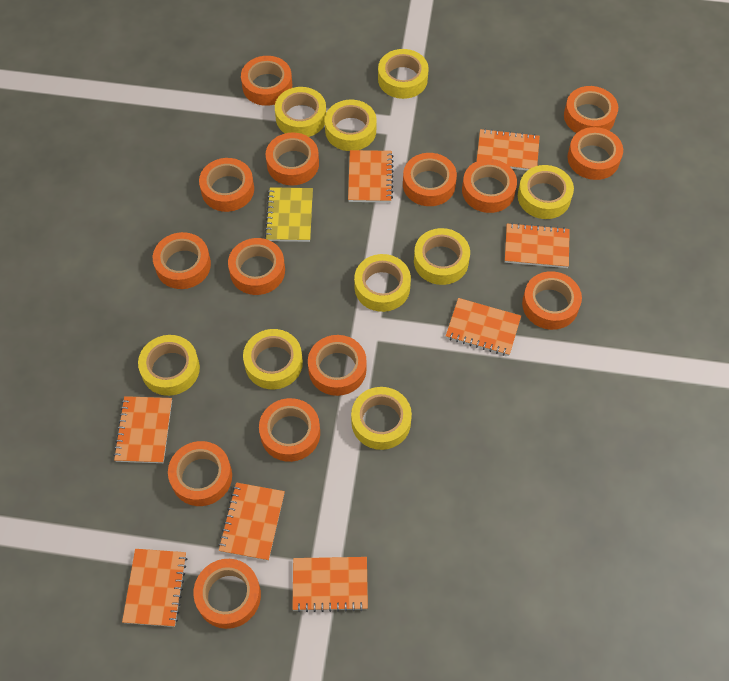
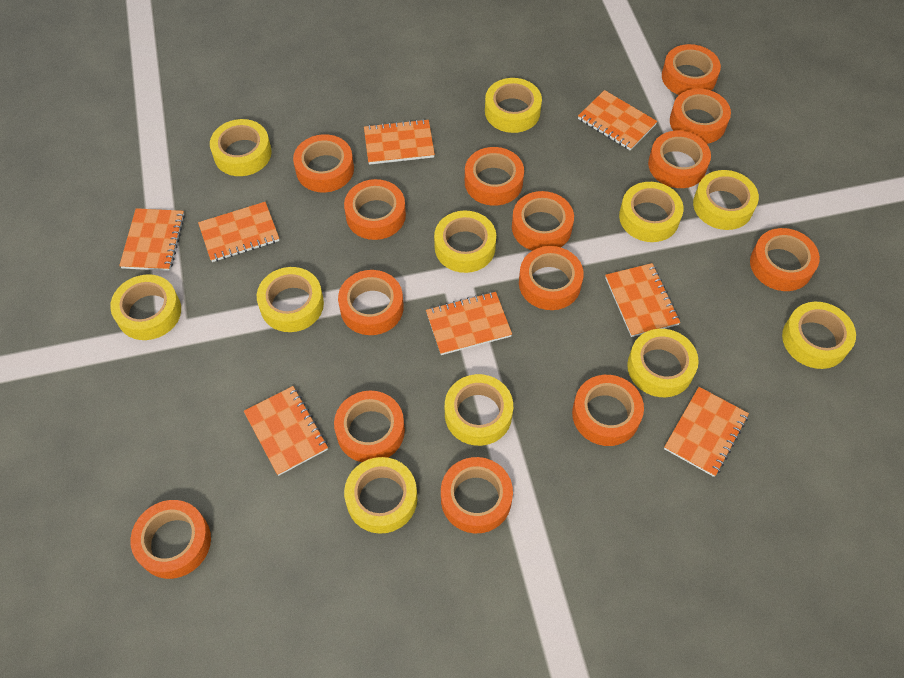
yellow notebook: [265,187,313,242] = 1 -> none = 0
yellow tape: [138,335,200,396] [243,329,303,389] [275,87,326,137] [325,100,377,151] [351,387,412,450] [354,254,411,312] [378,49,429,99] [414,228,470,285] [518,165,574,219] = 9 -> [110,274,181,340] [210,119,272,176] [257,267,324,332] [344,457,417,534] [434,211,496,273] [445,374,513,446] [485,78,542,133] [619,182,684,242] [627,329,699,397] [693,170,759,230] [782,302,856,369] = 11

